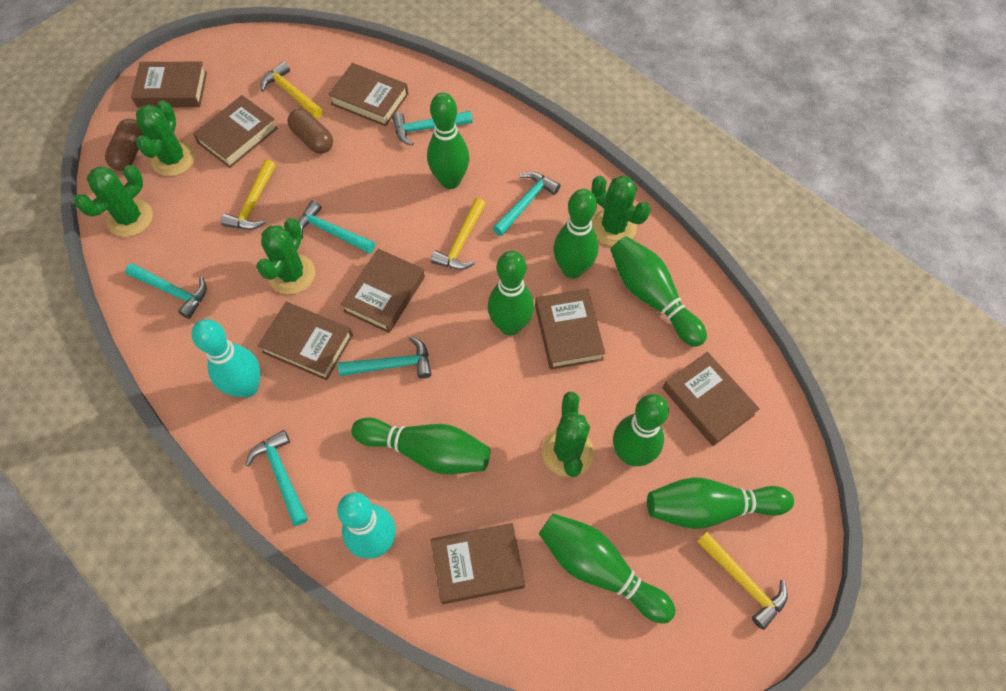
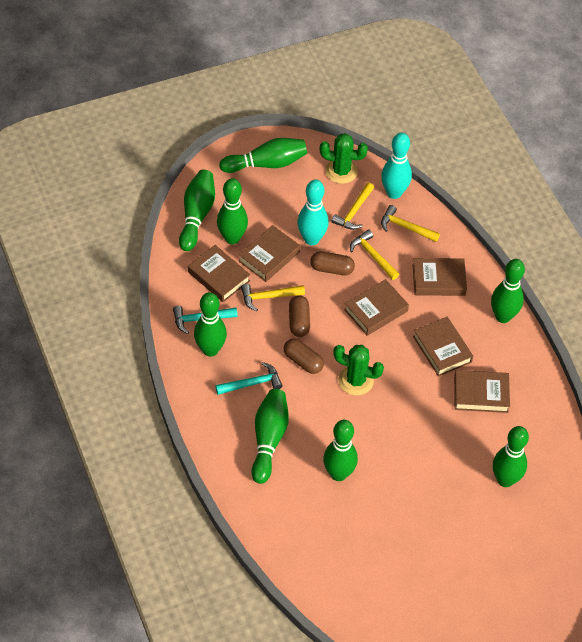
brown book: [131,62,207,108] [193,95,278,168] [258,302,353,380] [328,63,408,126] [341,249,425,333] [431,523,525,604] [535,289,605,370] [663,352,760,446] = 8 -> [188,245,250,302] [239,225,300,282] [344,279,409,336] [413,258,467,296] [413,317,473,377] [454,370,510,413] = 6
brown capsule: [105,119,144,171] [287,109,333,154] = 2 -> [284,339,324,374] [289,295,310,337] [310,251,355,275] = 3
green cactus: [74,165,153,237] [136,100,195,176] [256,218,315,295] [542,392,594,477] [592,176,651,246] = 5 -> [320,133,368,184] [333,345,384,395] = 2
turquoise hammer: [125,263,207,319] [245,430,308,526] [298,200,375,254] [338,336,431,379] [392,111,473,146] [493,172,560,236] = 6 -> [173,306,238,334] [215,362,283,395] = 2

